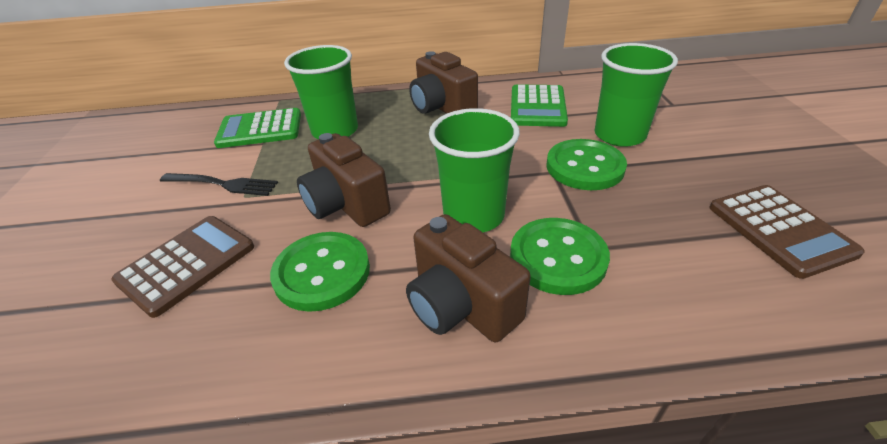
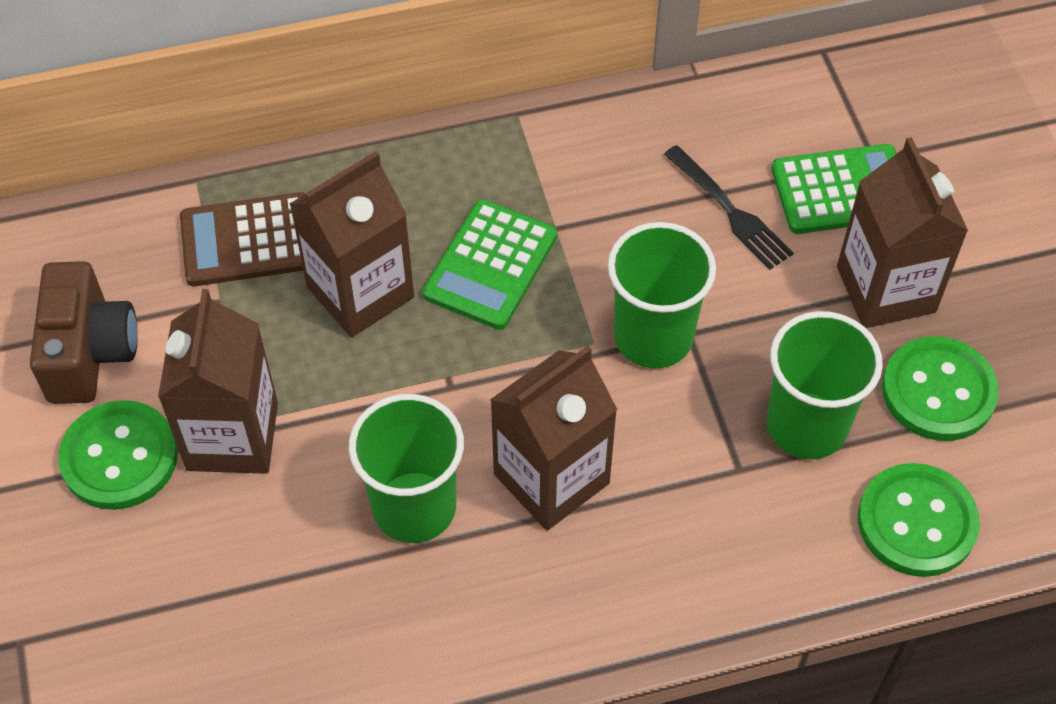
brown calculator: [111,216,254,318] [709,185,865,279] = 2 -> [180,192,305,286] = 1
brown camera: [297,133,391,227] [406,214,531,342] [409,51,478,114] = 3 -> [30,261,138,404] = 1
brown carton: none = 0 -> [158,289,278,474] [289,151,414,337] [490,346,618,531] [837,137,968,328] = 4

